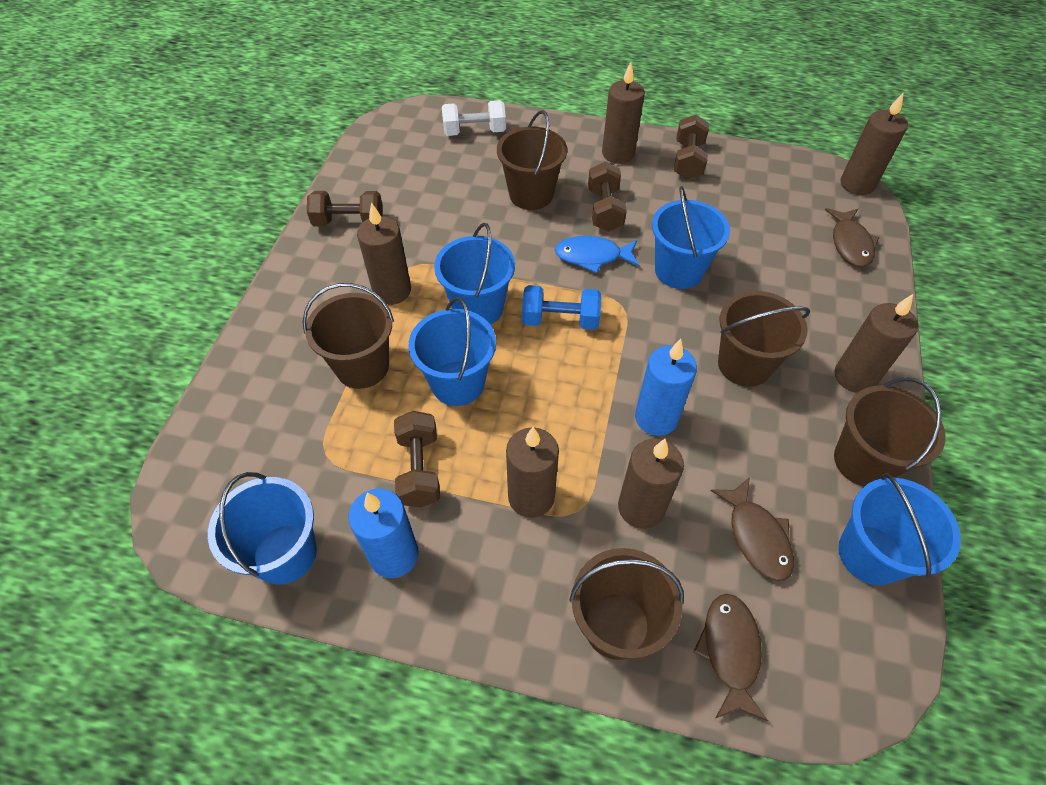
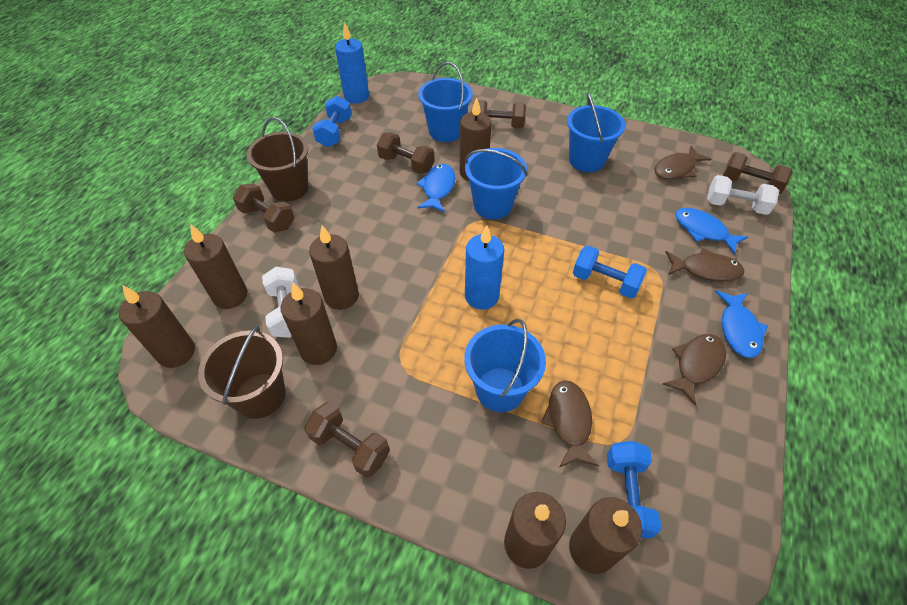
blue bucket: [208,472,317,585] [408,297,496,406] [434,223,515,325] [652,186,730,289] [838,473,961,585] = 5 -> [418,62,473,142] [464,319,546,412] [465,148,527,219] [567,92,625,172] = 4
blue dumbbell: [522,285,601,330] = 1 -> [312,96,352,147] [573,246,647,299] [607,441,662,538] = 3
blue fish: [555,236,639,273] = 1 -> [416,164,455,212] [675,208,748,254] [715,290,768,358] = 3
brown bucket: [303,283,394,389] [497,110,567,210] [569,548,684,660] [718,291,810,387] [834,377,946,487] = 5 -> [198,325,286,419] [247,117,309,201] = 2
brown candle: [357,202,411,305] [506,427,559,518] [602,62,645,164] [618,439,684,529] [834,294,918,393] [841,92,908,195] = 6 -> [119,285,195,368] [184,224,247,309] [280,283,337,365] [309,225,359,310] [460,98,492,181] [504,492,566,569] [569,497,642,574] = 7
brown dumbbell: [307,191,383,227] [394,411,440,507] [588,161,627,232] [674,114,709,179] = 4 -> [233,183,295,233] [304,402,390,478] [377,132,435,174] [478,100,526,128] [723,152,793,194] = 5
brown fish: [693,594,768,721] [710,477,794,581] [825,208,879,267] = 3 -> [541,380,599,467] [654,145,711,180] [662,334,726,406] [665,248,744,282] = 4
white dumbbell: [442,100,506,136] = 1 -> [262,267,298,338] [707,175,779,215] = 2

